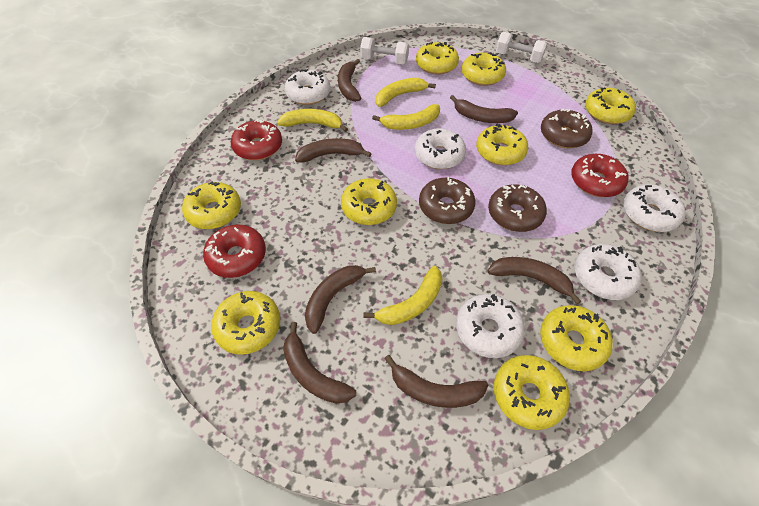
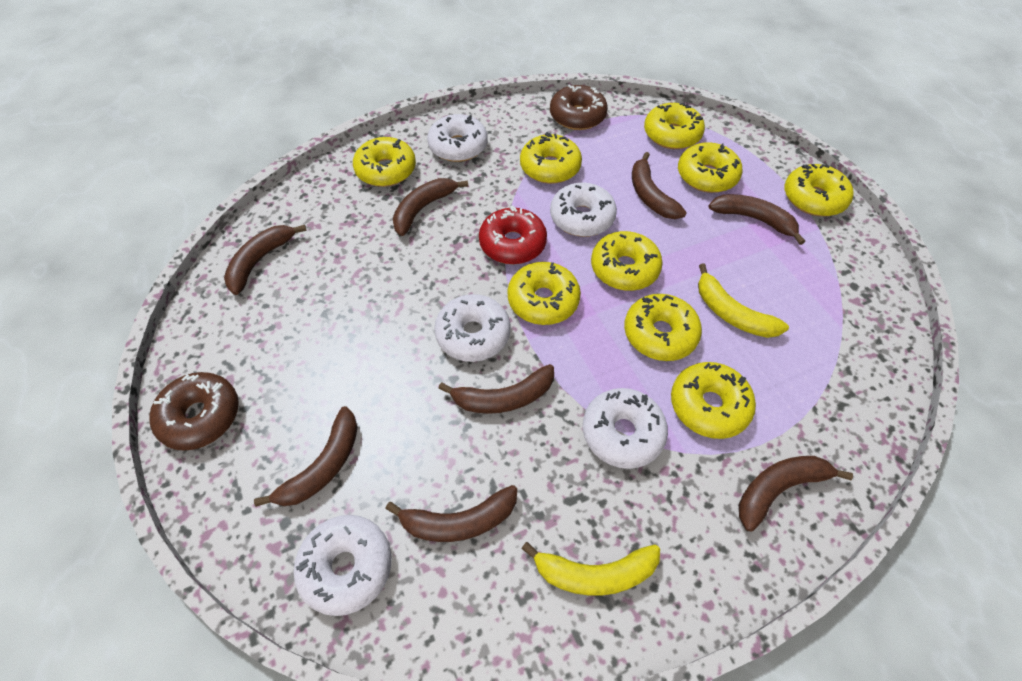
brown banana: [283,322,356,404] [295,138,372,163] [305,265,376,334] [338,59,361,102] [384,355,488,408] [450,95,518,123] [488,257,581,304] = 7 -> [224,225,307,295] [254,406,358,507] [385,485,517,542] [393,178,468,236] [438,364,554,414] [632,152,687,219] [709,194,805,245] [739,456,853,531] = 8
brown donut: [419,177,476,224] [488,184,547,232] [541,109,592,148] = 3 -> [149,372,239,451] [550,85,608,130] = 2
red donut: [203,225,266,278] [231,119,282,160] [571,154,628,197] = 3 -> [479,206,547,264] = 1
white dumbbell: [360,37,409,64] [496,32,547,63] = 2 -> none = 0
yellow banana: [277,109,348,132] [364,266,442,325] [372,104,440,130] [376,78,436,107] = 4 -> [521,542,660,596] [698,263,789,338] = 2

